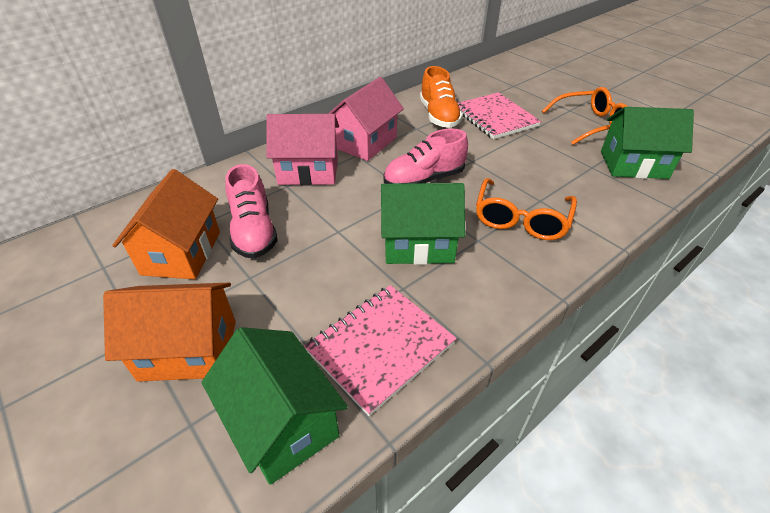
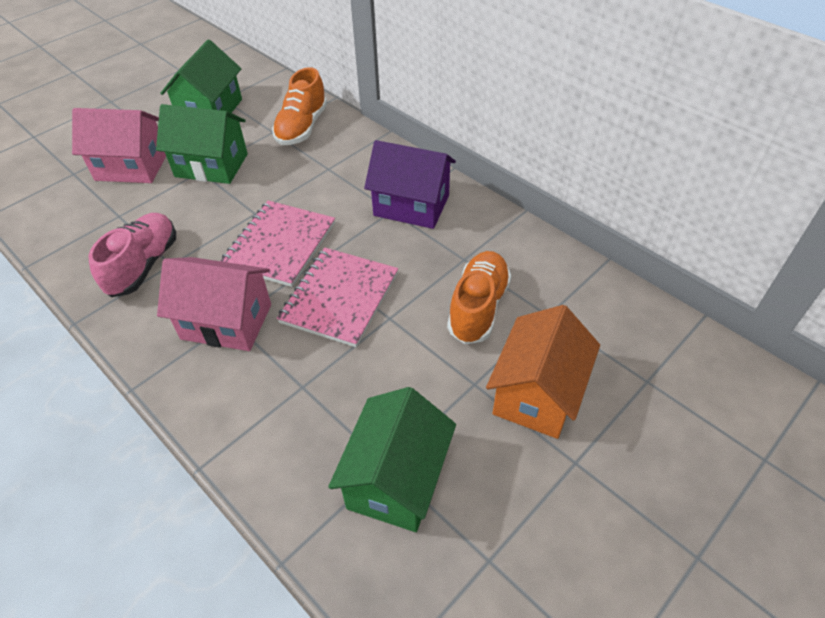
orange glasses: [476,178,577,240] [542,87,628,145] = 2 -> none = 0
orange house: [103,283,236,382] [112,169,220,279] = 2 -> [486,305,600,439] = 1
orange shoe: [420,66,463,128] = 1 -> [272,67,327,145] [447,251,511,344] = 2
pink shoe: [225,164,278,259] [384,129,468,184] = 2 -> [88,213,176,297] = 1
purple house: none = 0 -> [364,140,456,229] = 1

